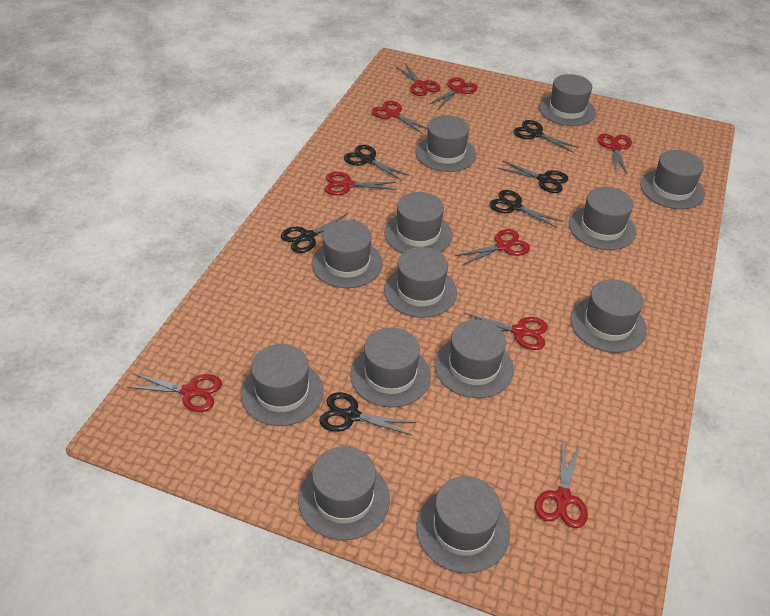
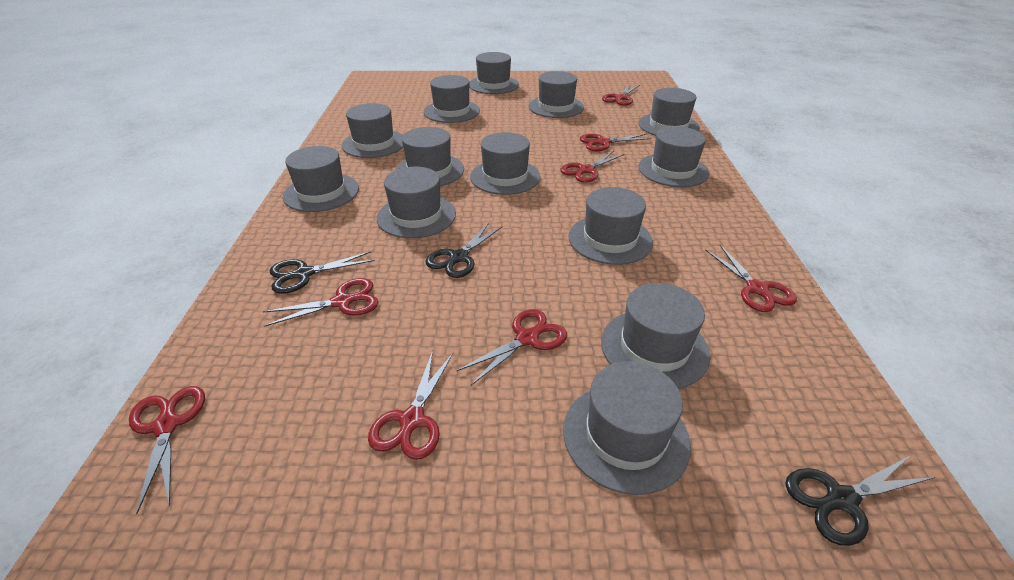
black scissors: [281,214,355,253] [319,392,416,435] [344,145,408,180] [489,190,563,228] [498,161,568,193] [513,120,579,152] = 6 -> [270,251,375,294] [426,223,503,278] [785,456,935,546] = 3
red scissors: [127,374,222,412] [324,172,396,195] [371,101,428,133] [395,64,441,96] [428,77,478,109] [454,229,530,266] [465,313,548,350] [535,440,588,528] [598,134,632,174] = 9 -> [129,386,205,514] [263,278,379,327] [368,350,453,460] [457,309,567,385] [560,151,624,183] [580,134,651,151] [602,84,640,106] [705,245,797,312] = 8

